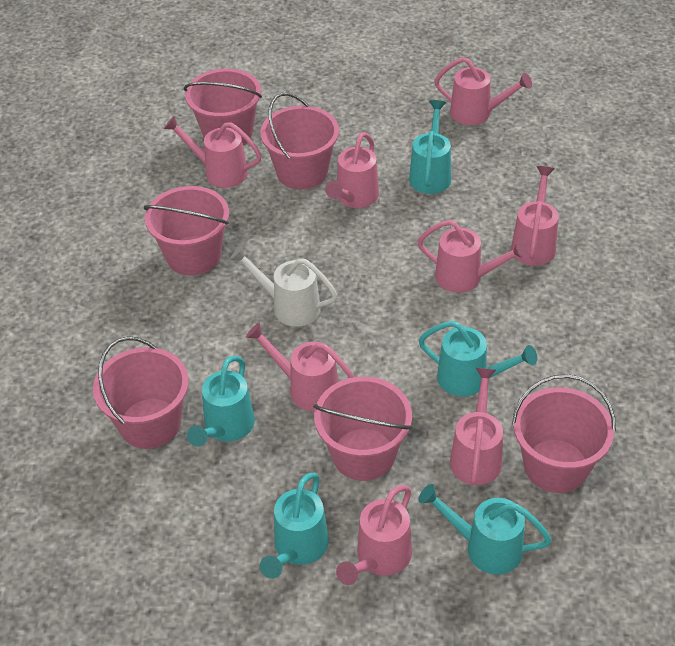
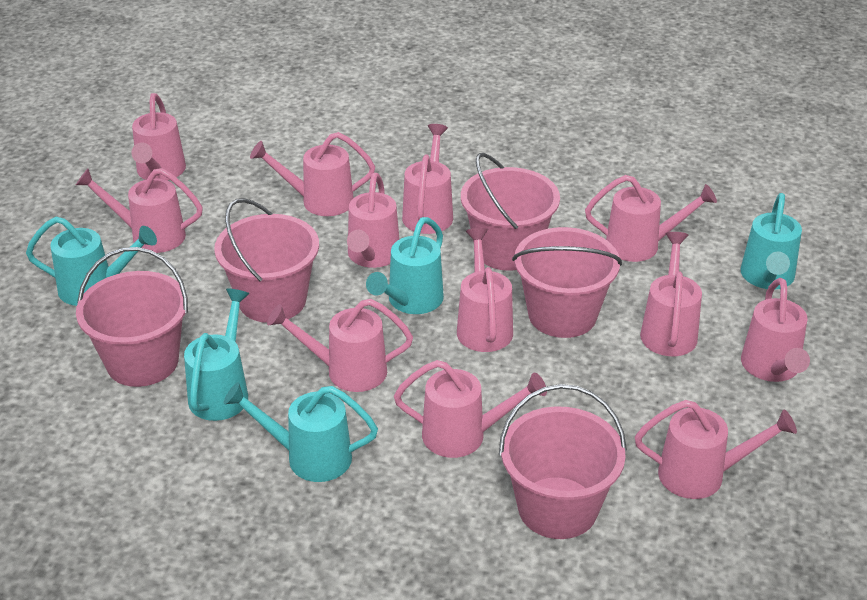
pink bucket: [93,336,189,449] [144,186,229,276] [184,69,262,145] [260,93,339,190] [313,377,412,481] [512,374,616,493] = 6 -> [76,247,188,387] [214,198,319,323] [461,153,560,271] [499,384,627,539] [512,227,622,338] = 5
pink watering can: [164,116,262,188] [246,323,354,412] [325,132,379,208] [336,485,412,585] [417,220,528,293] [434,57,532,125] [450,368,503,485] [511,166,559,266] = 8 -> [76,168,203,253] [131,93,186,181] [250,132,375,216] [267,299,413,392] [347,173,399,268] [394,360,547,458] [402,124,453,234] [457,228,513,352] [585,175,717,262] [635,400,797,499] [640,232,702,356] [741,278,810,382] = 12
white watering can: [230,245,338,327] = 1 -> none = 0

